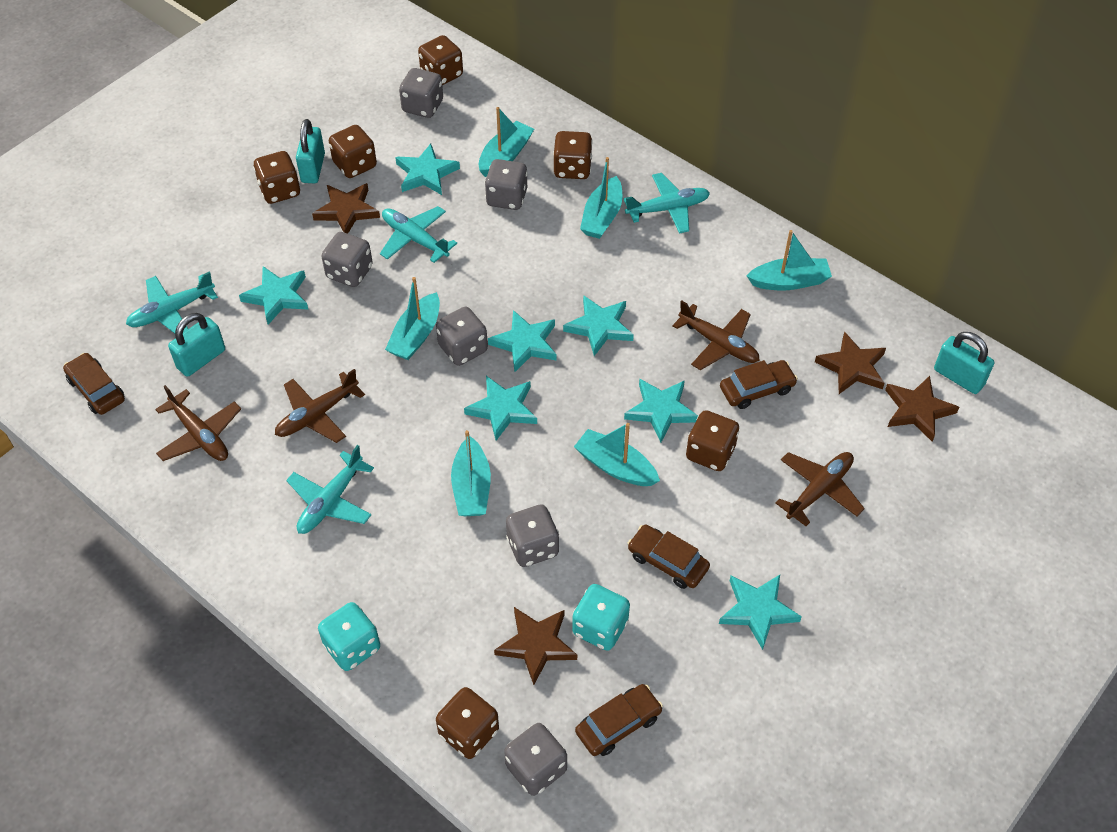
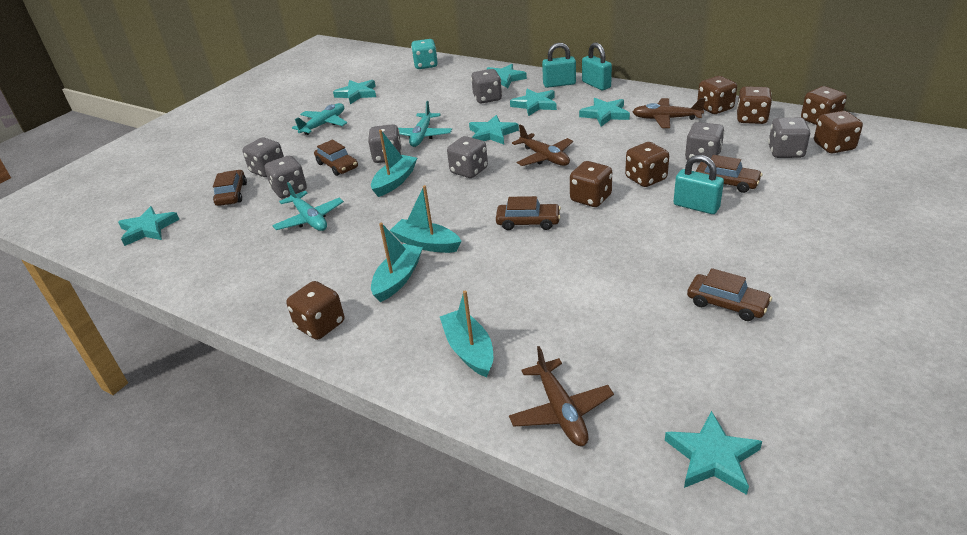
brown car: [63,353,125,415] [575,684,663,756] [628,525,710,589] [720,360,798,409] = 4 -> [213,170,247,206] [314,140,358,176] [496,196,561,230] [687,268,772,321] [695,155,762,193] = 5
brown dice: [253,151,300,204] [329,125,377,178] [418,35,463,85] [436,687,499,759] [553,131,593,179] [686,410,739,471] = 6 -> [286,281,344,340] [570,161,612,207] [625,142,669,187] [697,76,737,114] [737,86,772,124] [801,86,847,125] [814,111,863,153] = 7
brown plane: [155,385,241,461] [275,369,365,443] [672,301,760,370] [775,452,865,526] = 4 -> [509,346,614,446] [512,124,573,166] [632,98,705,128] = 3
brown star: [312,183,380,234] [494,607,577,685] [815,332,886,394] [885,376,959,442] = 4 -> none = 0
grey dice: [321,232,373,287] [399,68,443,118] [436,307,488,366] [485,159,528,210] [504,723,567,796] [506,504,559,567] = 6 -> [242,138,284,177] [265,156,307,198] [368,124,402,163] [447,136,488,178] [471,69,502,103] [685,122,725,163] [768,118,810,158] = 7
turquoise boat: [385,277,440,360] [451,430,491,516] [479,107,534,177] [574,423,660,486] [580,157,622,239] [747,230,832,291] = 6 -> [371,130,417,197] [371,223,423,302] [390,185,461,253] [440,290,493,377] = 4
turquoise dice: [318,602,380,671] [572,584,630,651] = 2 -> [411,39,438,69] = 1
turquoise plane: [126,271,218,333] [286,445,374,534] [380,206,457,263] [623,173,710,234] = 4 -> [272,182,344,231] [292,103,347,135] [398,101,452,147] = 3

